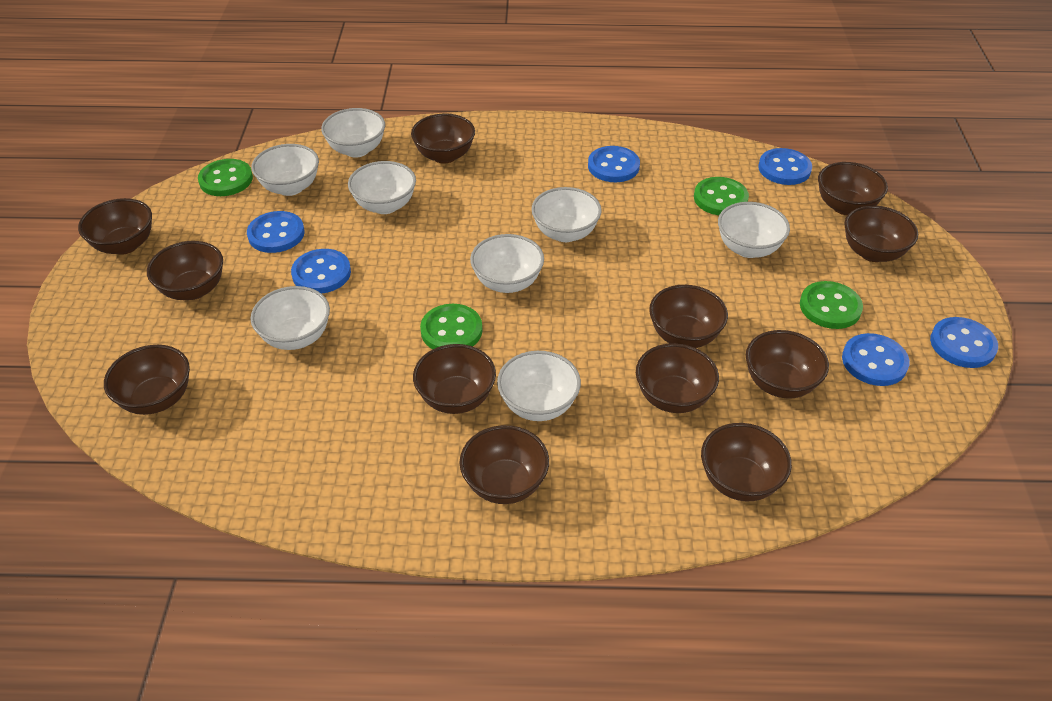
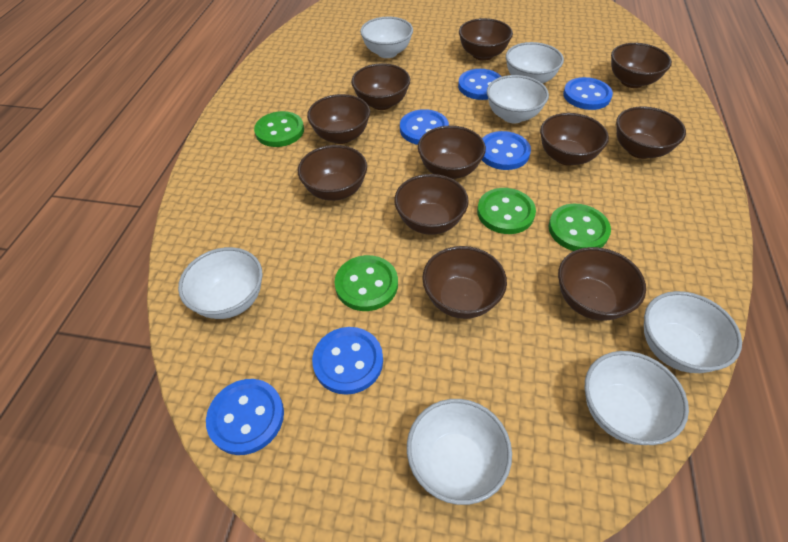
brown bowl: [78,198,152,255] [104,345,190,415] [147,241,223,300] [411,114,475,164] [413,344,496,414] [459,425,549,504] [636,343,719,413] [649,285,728,348] [701,423,792,501] [746,330,829,399] [818,162,888,215] [844,206,918,262] = 12 -> [298,145,367,201] [307,94,370,144] [351,63,410,110] [394,174,469,234] [418,125,486,179] [422,246,507,319] [459,18,513,61] [540,113,609,166] [558,247,646,321] [611,43,672,88] [616,106,686,159] = 11
white bowl: [251,286,330,350] [252,144,319,196] [321,108,385,158] [348,161,416,214] [470,234,544,293] [497,351,581,421] [531,187,602,242] [718,202,790,258] = 8 -> [178,247,263,319] [360,17,413,58] [407,399,512,505] [487,75,549,123] [506,42,564,84] [584,351,689,445] [644,291,742,373] = 7

